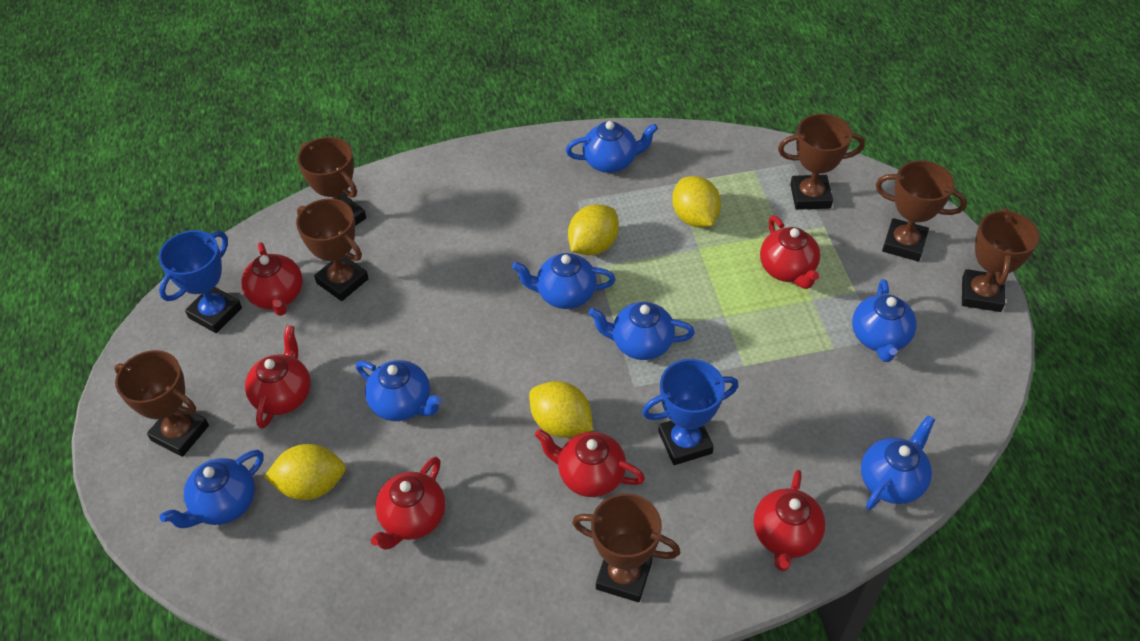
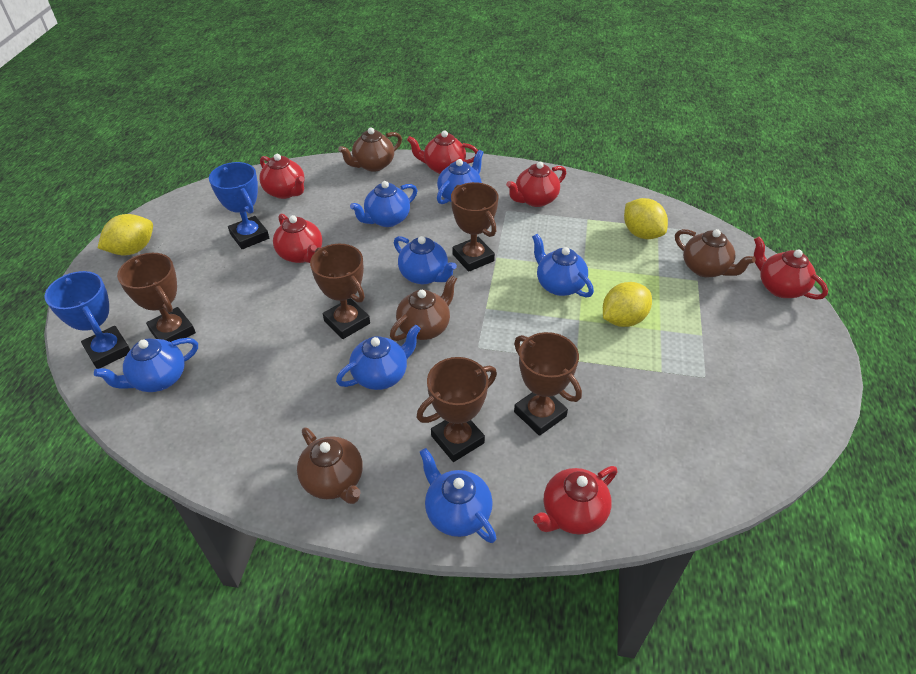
brown teapot: none = 0 -> [297,427,363,504] [338,127,402,172] [390,275,457,341] [675,229,756,277] = 4
brown trophy: [114,350,209,457] [296,198,369,301] [297,137,366,226] [572,493,680,602] [778,114,865,210] [875,160,967,261] [962,208,1040,312] = 7 -> [117,253,196,342] [310,244,370,339] [417,357,497,462] [451,182,499,272] [514,332,582,436] = 5
yellow lemon: [264,444,346,500] [529,381,593,438] [568,204,619,255] [672,176,721,227] = 4 -> [98,214,153,255] [603,282,652,327] [624,198,668,239] = 3

